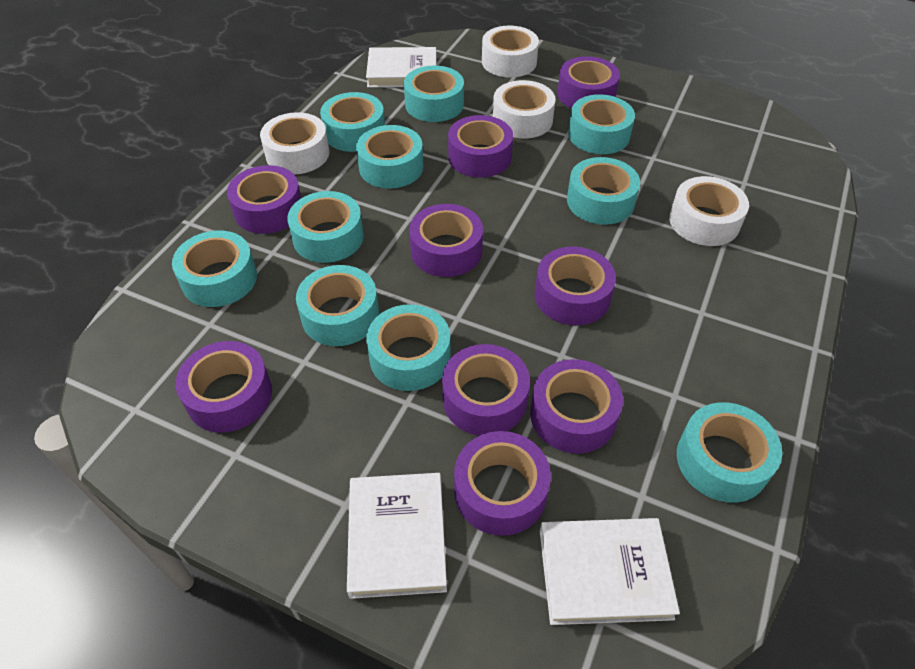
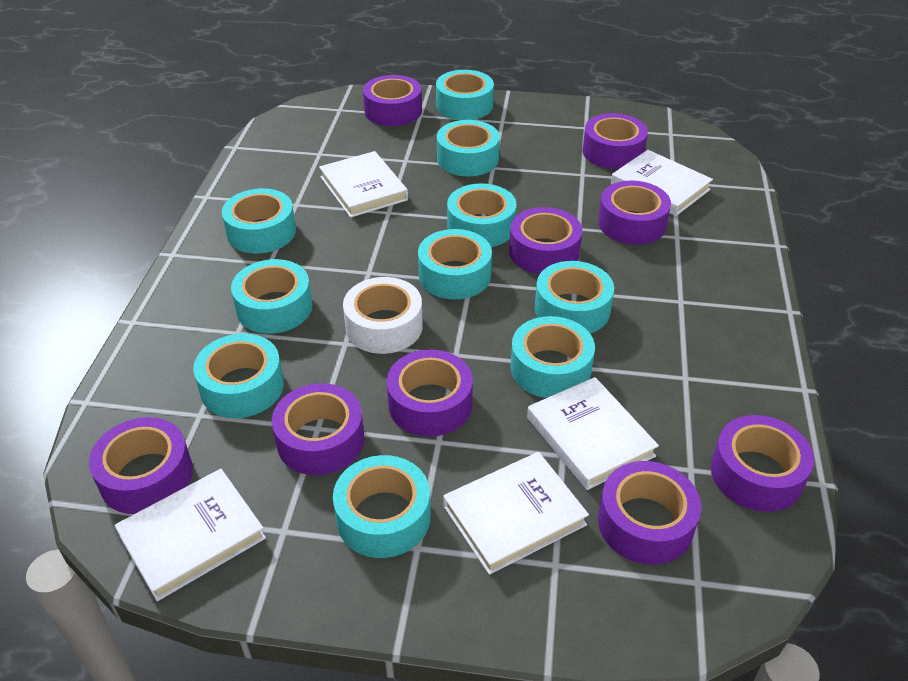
white book: [347,473,447,599] [366,47,436,88] [540,518,680,625] = 3 -> [115,469,266,601] [319,151,408,218] [443,452,589,575] [527,377,659,490] [611,150,713,216] = 5
white tape: [260,112,329,174] [482,25,539,78] [493,80,556,138] [669,176,749,246] = 4 -> [343,277,423,354] = 1

